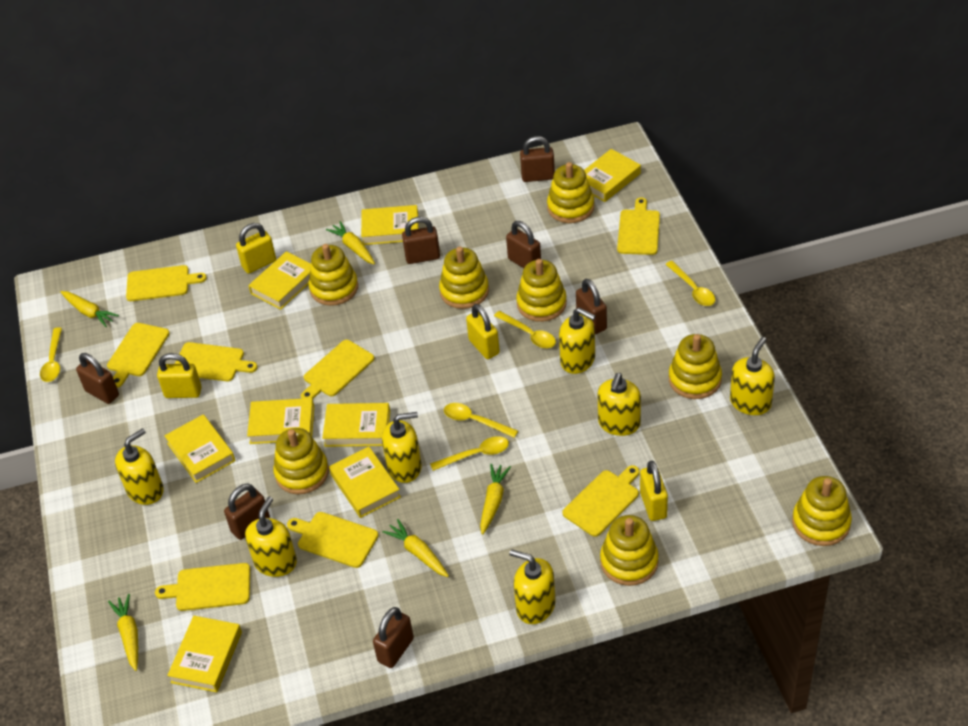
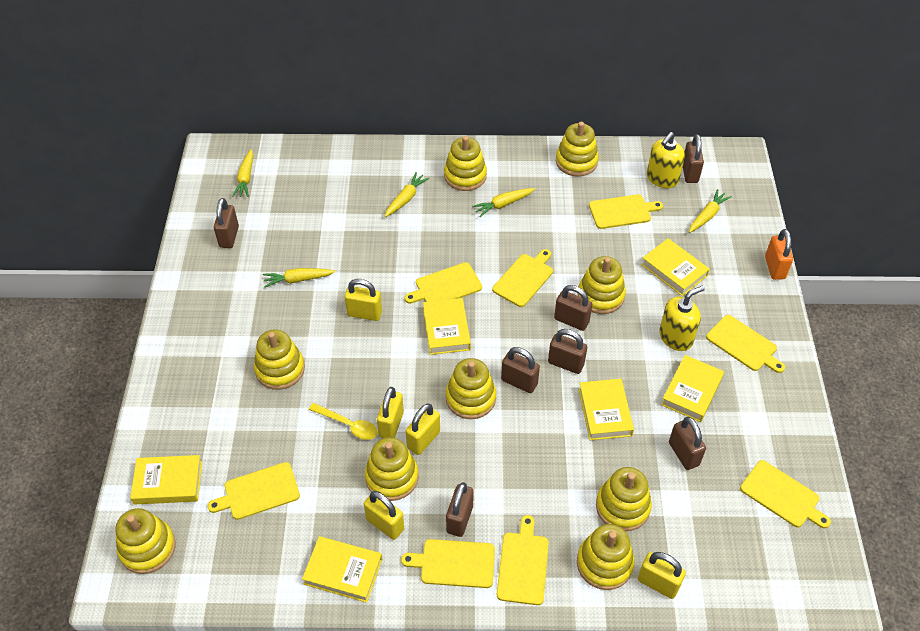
orange padlock: none = 0 -> [765,229,793,280] = 1
yellow book: [164,414,235,483] [167,616,242,692] [247,398,314,444] [248,251,311,310] [322,403,390,447] [329,447,401,518] [361,205,419,245] [584,149,641,202] = 8 -> [130,455,202,505] [302,536,382,603] [423,298,471,355] [579,379,634,440] [641,238,710,296] [661,355,724,422] = 6
yellow padlock: [157,353,202,398] [236,223,276,274] [466,304,500,359] [640,461,668,521] = 4 -> [345,279,382,321] [364,491,404,540] [377,387,404,438] [405,404,440,455] [638,552,686,599] = 5
yellow soap dispenser: [115,428,164,505] [245,497,297,577] [382,412,422,483] [509,549,556,624] [559,308,596,374] [597,373,641,436] [730,337,775,415] = 7 -> [647,132,685,188] [659,285,705,351] = 2
yellow spoon: [40,327,62,382] [430,436,509,471] [444,403,518,438] [494,311,556,348] [665,261,715,306] = 5 -> [308,403,377,440] = 1
yellow stacking toy: [273,428,329,494] [308,244,358,306] [439,246,489,309] [516,259,567,322] [547,162,594,223] [600,515,659,586] [669,334,722,399] [792,476,852,546] = 8 -> [115,508,176,574] [254,329,305,390] [365,437,419,501] [444,136,487,191] [446,358,496,419] [556,122,599,177] [577,524,635,590] [578,256,626,314] [596,467,652,531] = 9

